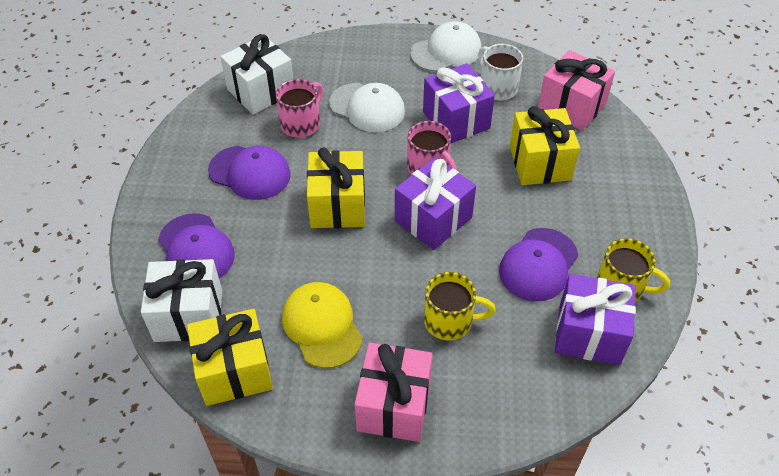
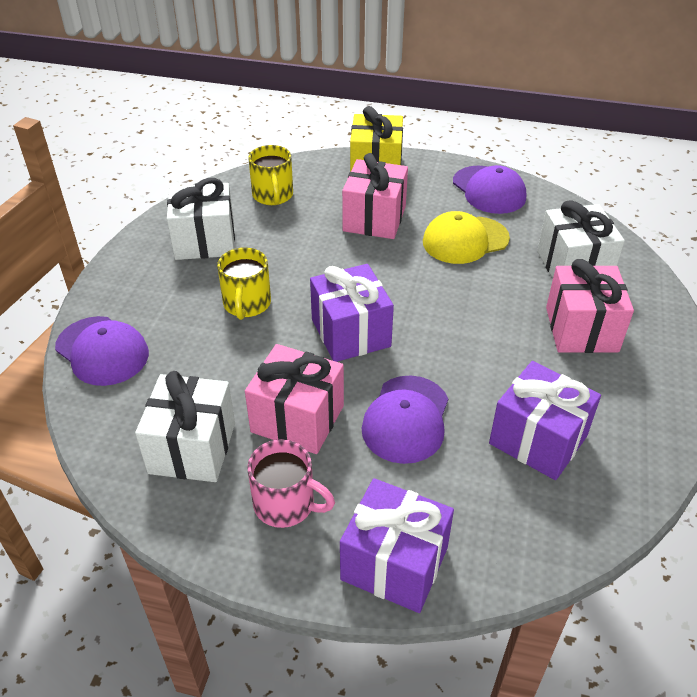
pink gift: [354,343,433,442] [538,50,615,131] = 2 -> [245,344,344,454] [342,153,408,239] [546,259,634,353] = 3
pink mug: [276,79,323,138] [407,121,457,175] = 2 -> [247,439,335,528] = 1
white cap: [329,83,405,132] [410,21,482,72] = 2 -> none = 0
white gift: [141,259,222,342] [220,34,293,115] = 2 -> [135,371,235,482] [167,178,235,260] [537,200,625,278] = 3
white mug: [478,44,523,100] = 1 -> none = 0
yellow gift: [187,309,273,406] [307,147,365,228] [510,106,580,185] = 3 -> [350,106,403,172] = 1

